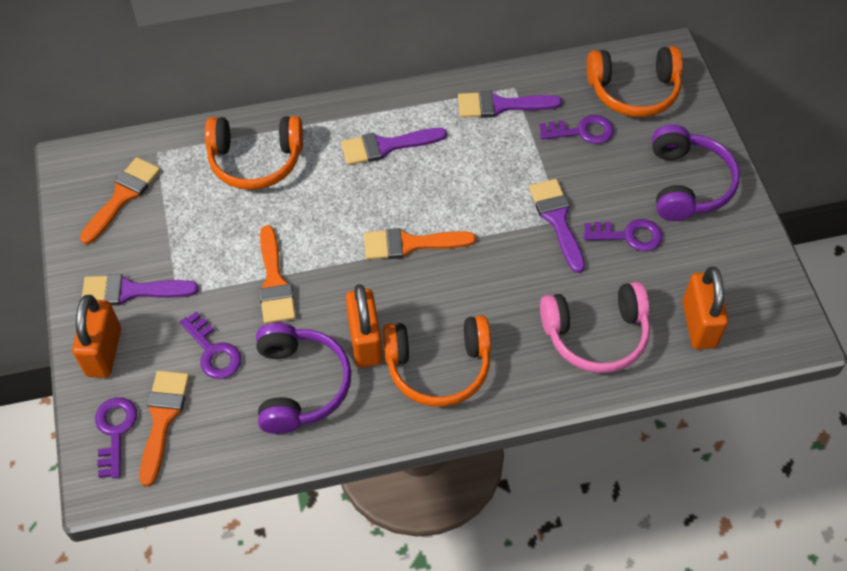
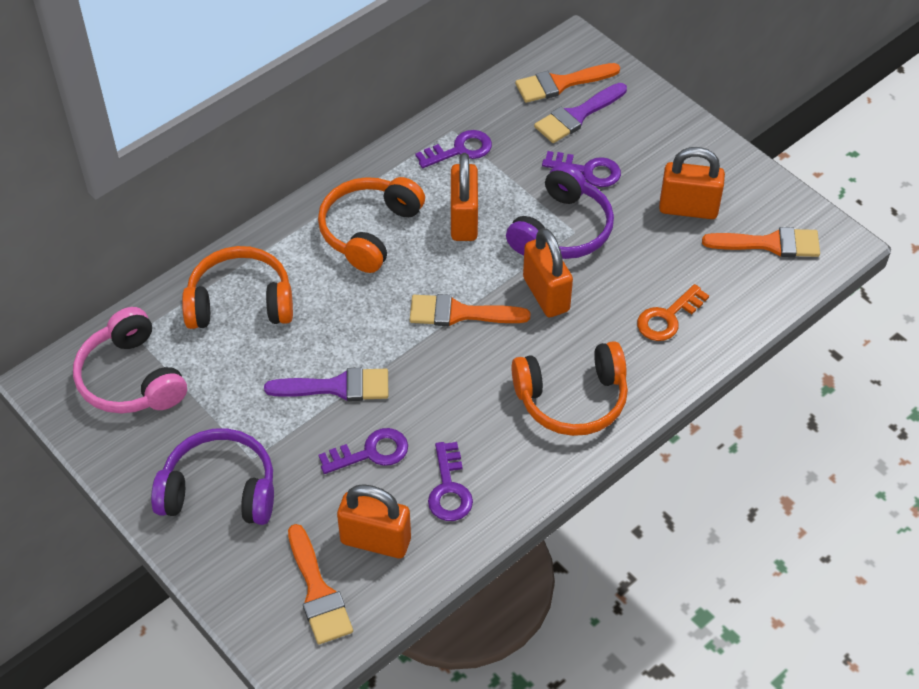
orange key: none = 0 -> [637,284,709,341] = 1
orange padlock: [72,295,121,378] [346,284,382,368] [682,267,728,349] = 3 -> [337,484,411,558] [451,153,478,241] [523,228,573,317] [659,147,725,219] = 4
purple brush: [82,274,199,306] [341,128,447,165] [458,91,562,118] [529,179,585,273] = 4 -> [264,368,388,401] [534,83,627,143] = 2

